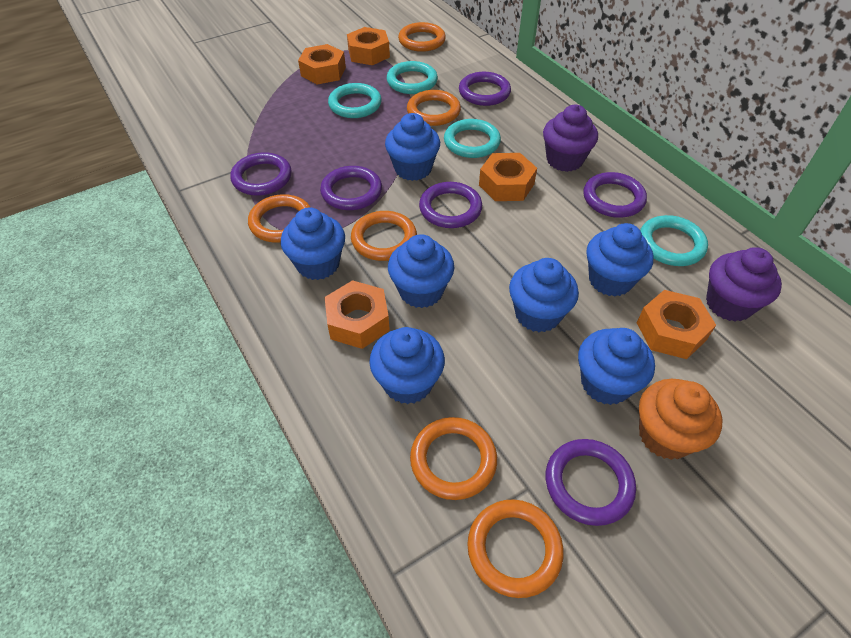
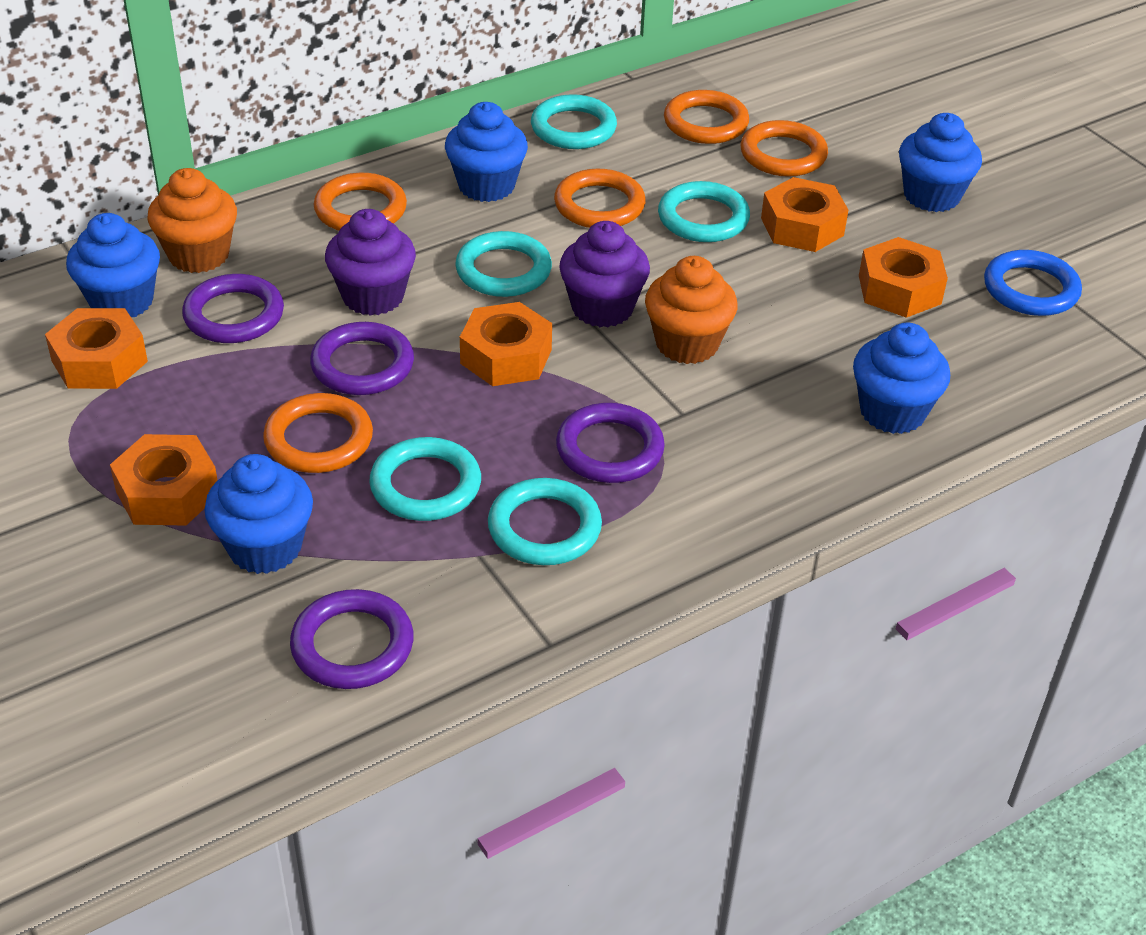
blue cupcake: [281,207,345,280] [369,327,445,404] [385,113,440,181] [388,234,454,308] [509,258,579,332] [578,328,655,405] [586,223,654,297] = 7 -> [66,213,160,317] [204,454,313,574] [445,102,528,202] [853,323,950,434] [899,113,982,212] = 5
blue ring: none = 0 -> [984,250,1082,316] = 1
orange cupcake: [639,379,723,460] = 1 -> [147,168,237,273] [645,256,738,364] = 2
orange ring: [248,194,311,243] [351,211,417,261] [398,22,446,52] [407,90,461,126] [410,417,497,500] [467,499,564,598] = 6 -> [263,393,373,473] [314,173,407,231] [554,169,646,228] [664,90,749,144] [740,120,828,177] = 5
purple ring: [230,152,292,196] [320,166,382,210] [419,182,482,228] [459,72,511,106] [546,439,636,526] [583,172,647,218] = 6 -> [182,274,284,343] [290,589,414,689] [310,322,414,395] [556,403,665,483] = 4
turquoise ring: [328,83,382,118] [387,61,438,94] [444,119,501,158] [640,215,708,266] = 4 -> [369,437,481,521] [455,231,552,297] [488,478,602,565] [531,94,617,149] [658,181,750,242] = 5

